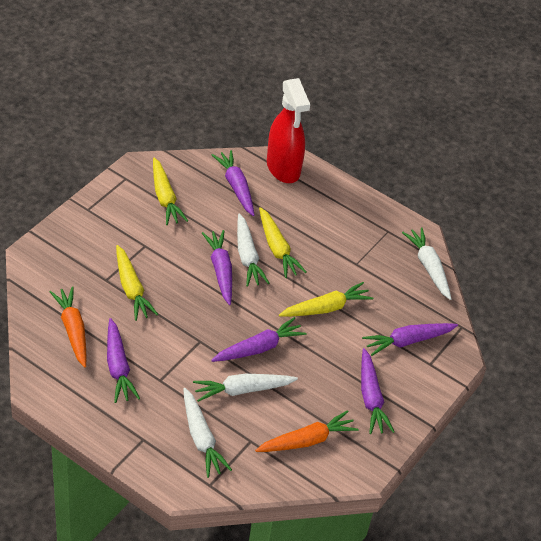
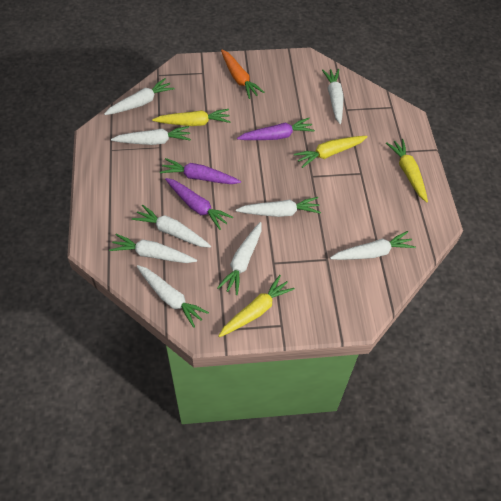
orange carrot: [50,286,87,367] [255,410,359,452] = 2 -> [221,50,265,99] = 1
purple carrot: [107,318,140,403] [202,230,232,305] [211,317,307,362] [212,150,254,216] [361,348,395,434] [362,323,458,356] = 6 -> [160,158,241,184] [165,178,233,230] [237,118,315,140] = 3
red spray bottle: [267,78,310,183] = 1 -> none = 0
white carrot: [183,388,232,478] [193,374,298,402] [237,213,270,287] [402,227,451,300] = 4 -> [104,78,175,115] [109,234,197,263] [111,126,191,145] [132,205,211,248] [137,265,209,328] [217,222,261,295] [236,197,321,217] [322,69,344,124] [330,231,416,260] = 9

